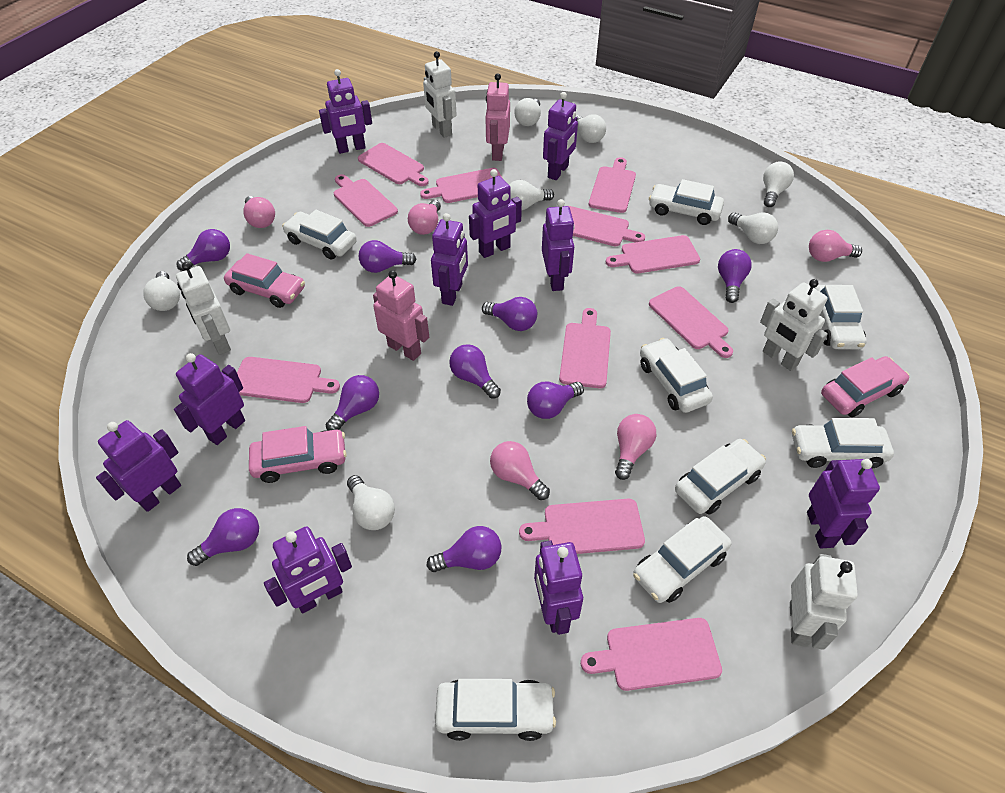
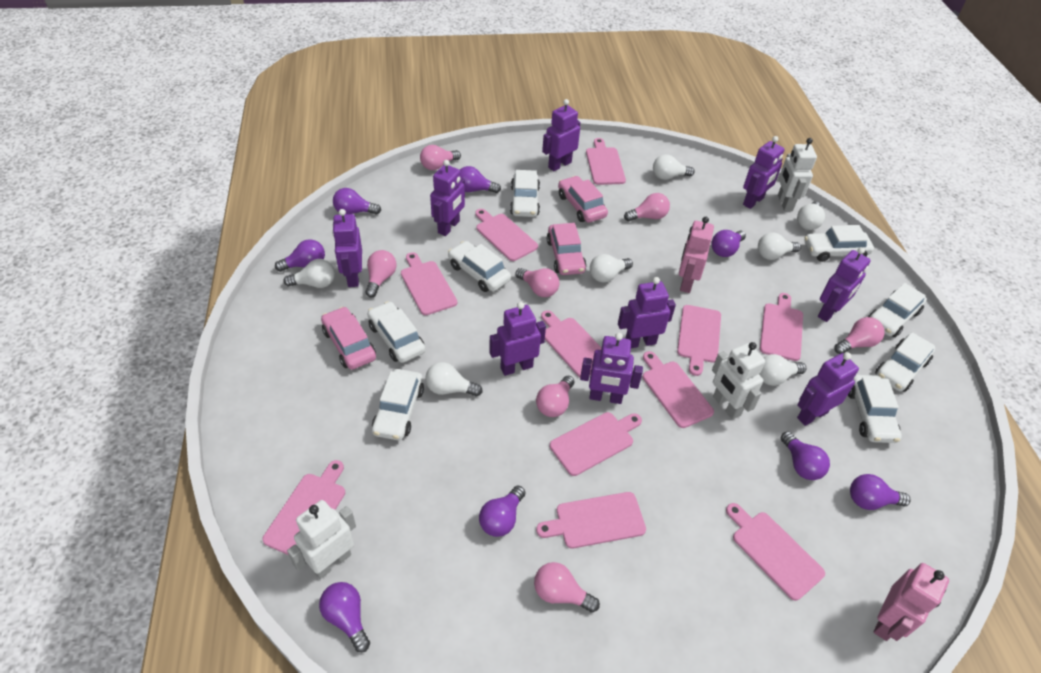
pink light bulb: [244,196,275,228] [408,200,441,235] [490,441,550,500] [615,414,656,480] [809,230,862,262] = 5 -> [365,250,396,297] [420,145,461,170] [515,268,559,297] [534,562,600,613] [536,376,574,417] [624,193,670,222] [834,317,885,354] = 7
purple light bulb: [177,229,230,271] [187,508,259,566] [326,375,379,431] [359,240,417,273] [427,526,502,572] [449,344,501,399] [482,297,537,331] [527,381,584,419] [718,249,752,303] = 9 -> [275,239,325,272] [319,582,370,652] [333,188,381,215] [460,166,501,193] [479,486,525,537] [711,230,746,257] [781,432,830,480] [850,474,911,510] = 8
purple robot: [96,420,181,512] [174,353,245,445] [264,526,352,613] [319,69,372,154] [431,213,468,306] [469,169,522,258] [534,541,583,635] [542,199,575,291] [543,92,578,180] [807,459,880,548] = 10 -> [332,209,362,287] [430,160,465,236] [489,302,546,376] [542,99,581,171] [580,333,643,404] [618,277,676,348] [743,136,785,209] [797,352,859,426] [818,247,871,322] = 9
white robot: [176,262,231,355] [423,51,457,138] [760,279,828,371] [790,554,858,650] = 4 -> [287,500,356,579] [712,342,765,420] [778,138,817,211] = 3

